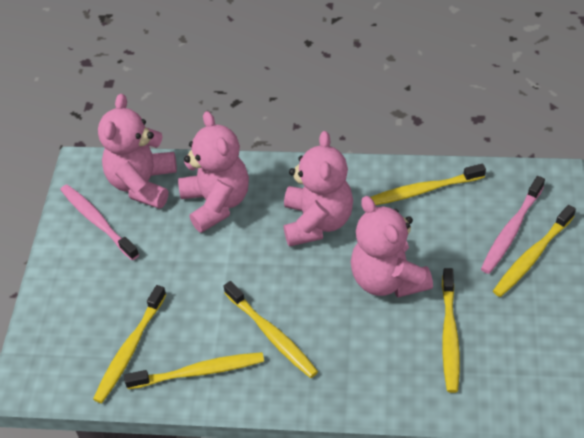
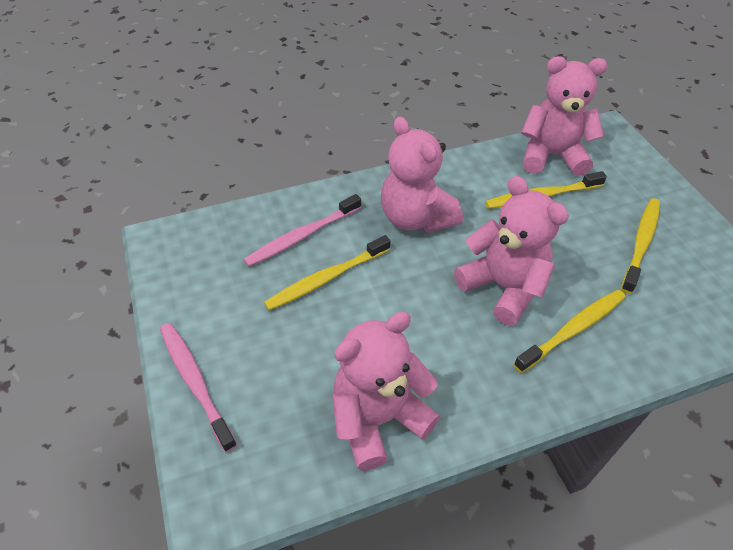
yellow toothbrush: [93,285,167,403] [124,352,264,389] [224,281,318,378] [370,164,486,205] [442,268,460,393] [493,205,576,297] = 6 -> [264,235,391,311] [485,171,607,209] [514,290,626,373] [621,198,660,294] = 4

